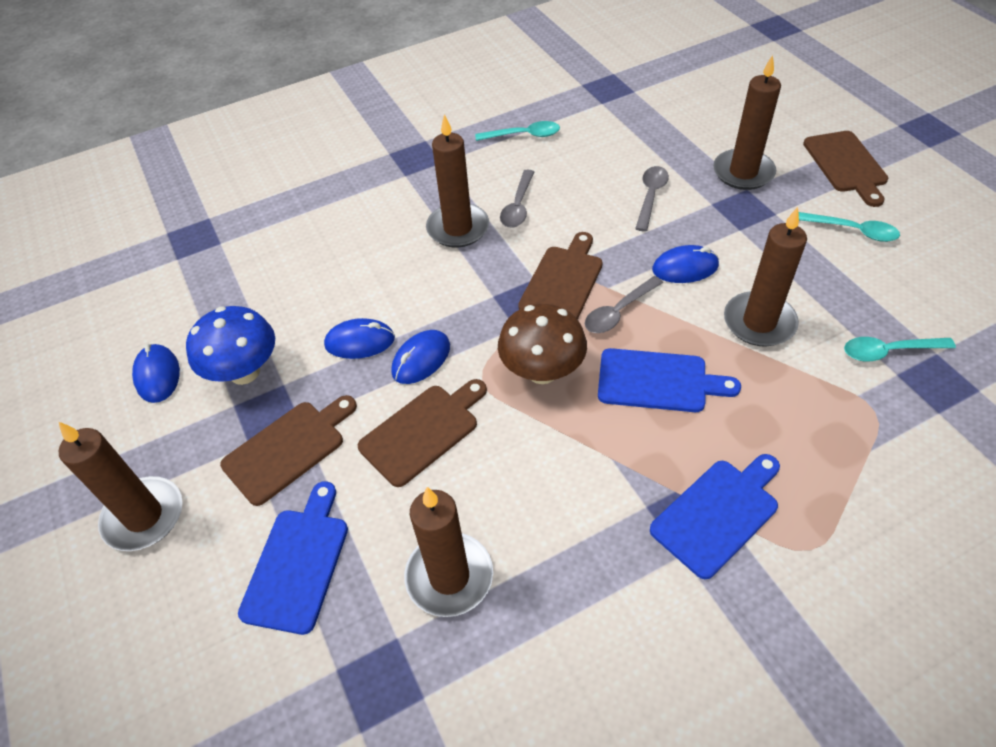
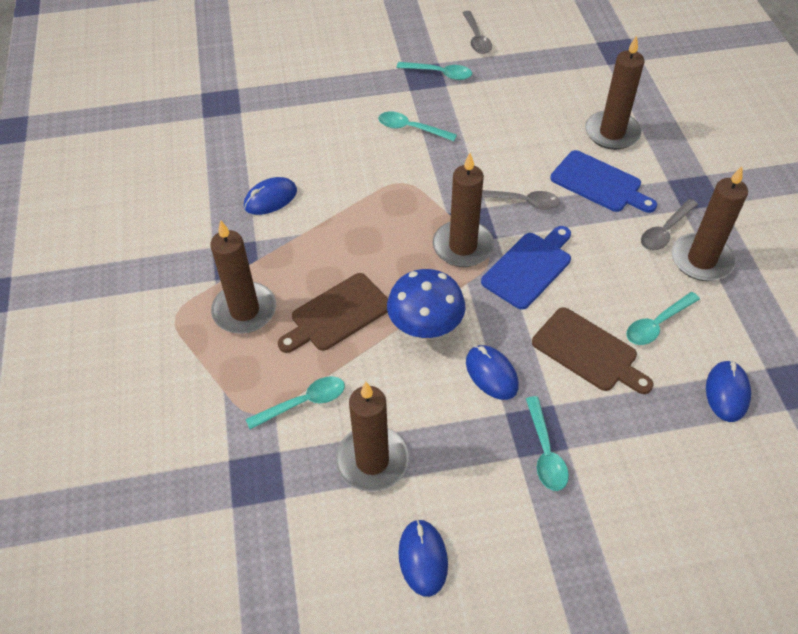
blue cutting board: [238,481,348,635] [598,348,741,412] [650,454,780,579] = 3 -> [481,226,571,310] [550,150,657,213] = 2
brown cutting board: [220,395,357,506] [358,379,487,487] [518,232,603,319] [803,131,888,207] = 4 -> [278,273,388,353] [532,307,654,394] = 2
brown mushroom: [498,304,587,384] = 1 -> none = 0
turquoise spoon: [475,121,560,141] [799,212,900,242] [844,337,956,361] = 3 -> [246,376,345,429] [378,112,457,141] [396,62,472,80] [526,396,569,491] [626,292,700,345] = 5

